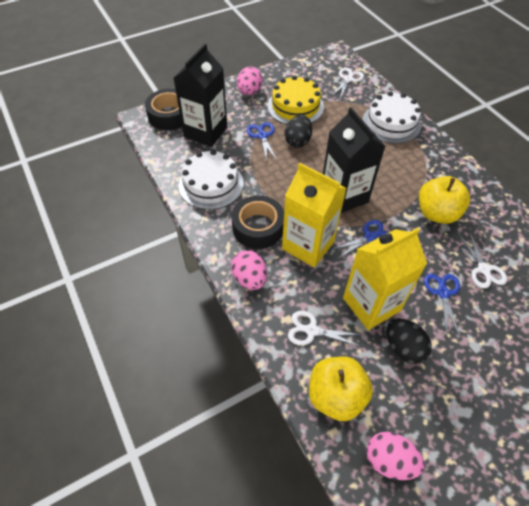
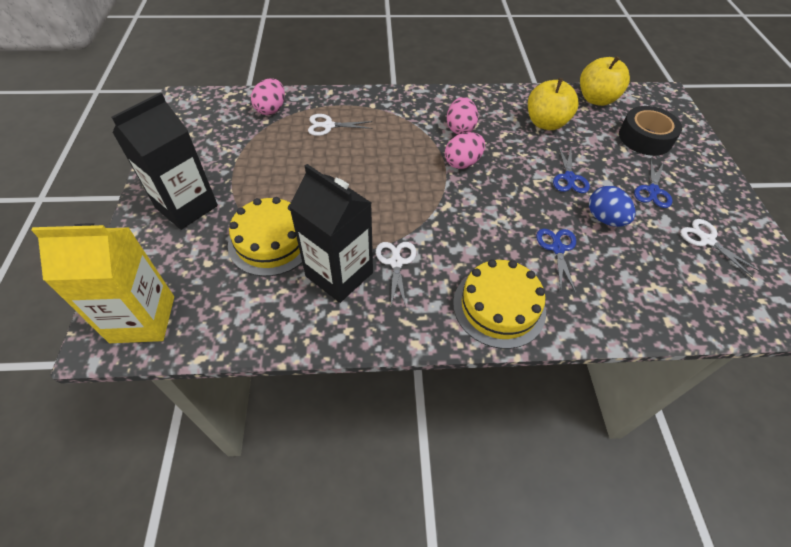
black egg: [285,115,312,148] [386,319,432,364] = 2 -> none = 0
black tape: [145,89,182,130] [232,195,284,249] = 2 -> [619,106,682,156] = 1
blue egg: none = 0 -> [589,186,635,227] = 1
white cake: [179,150,243,210] [363,91,421,144] = 2 -> none = 0
yellow cake: [267,75,324,125] = 1 -> [228,197,302,276] [453,259,546,349] = 2
yellow carton: [282,163,346,268] [343,228,427,330] = 2 -> [31,223,174,343] = 1

